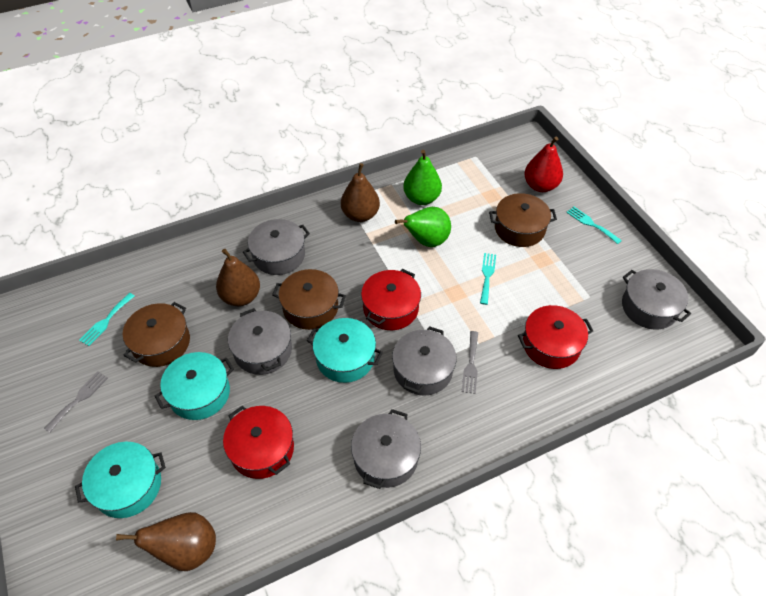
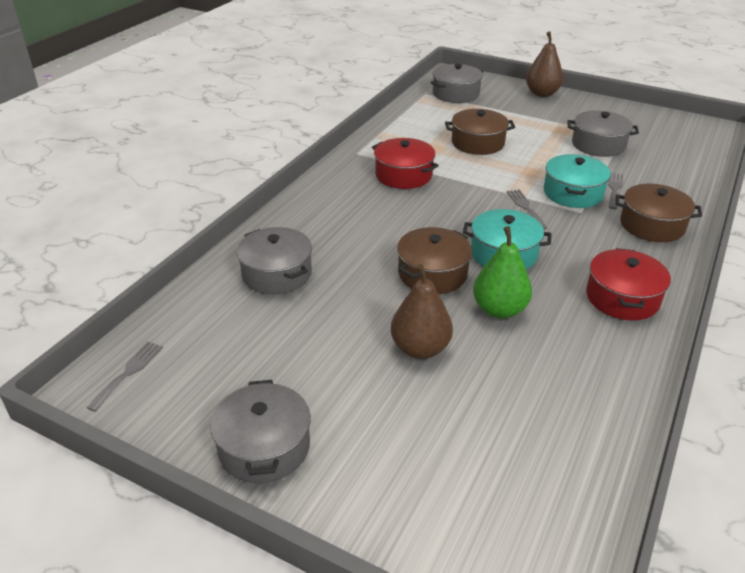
brown pear: [116,512,216,571] [216,249,260,306] [341,163,380,222] = 3 -> [391,264,453,359] [526,32,563,97] = 2
green pear: [395,207,451,247] [403,150,442,205] = 2 -> [473,226,532,319] = 1
grey fork: [44,372,108,432] [462,331,478,394] = 2 -> [86,342,163,412] [507,189,547,230] [608,173,623,209] = 3
grey pot: [228,308,292,375] [243,219,310,275] [351,409,421,489] [392,326,456,396] [622,269,691,329] = 5 -> [210,380,311,483] [237,227,312,294] [431,64,483,103] [567,110,639,157] = 4
red pear: [524,137,563,192] = 1 -> none = 0
red pot: [223,406,294,479] [361,269,421,330] [518,305,593,369] = 3 -> [372,138,439,189] [586,248,671,320] = 2
turquoise fork: [79,293,134,346] [480,253,496,305] [566,206,622,244] = 3 -> none = 0
turquoise pot: [75,442,166,518] [155,352,234,420] [307,318,383,383] = 3 -> [463,209,551,270] [544,154,611,208] = 2

